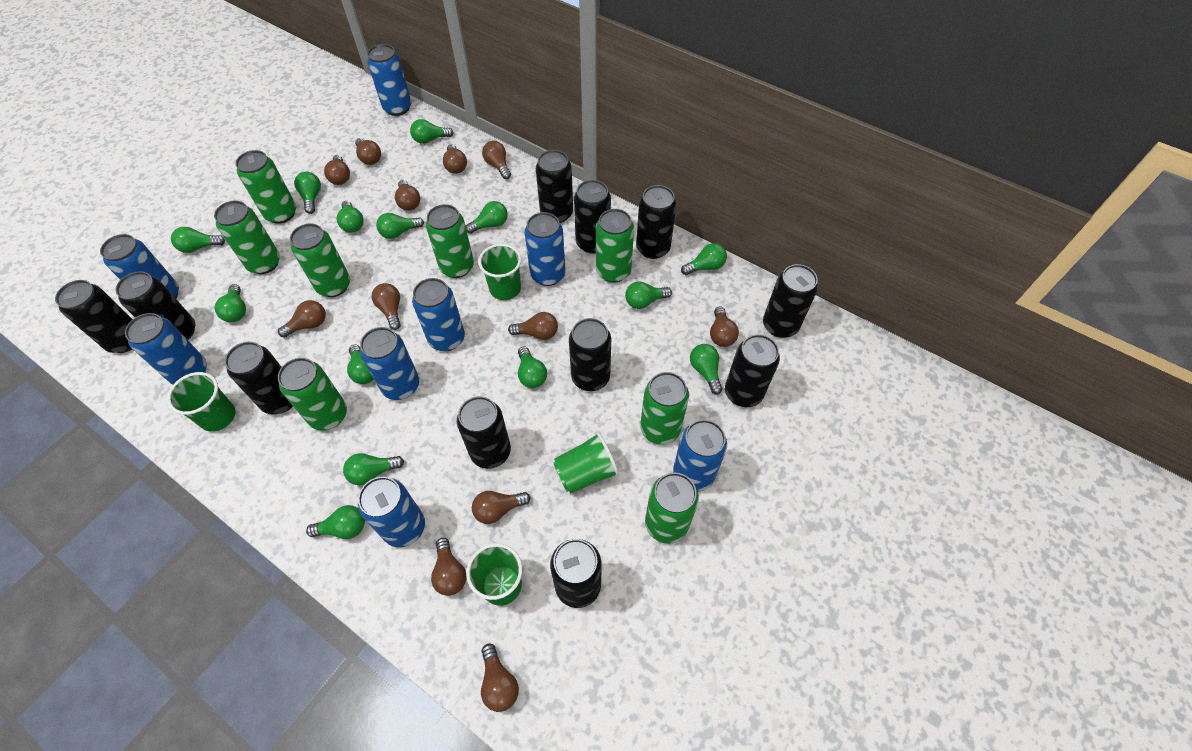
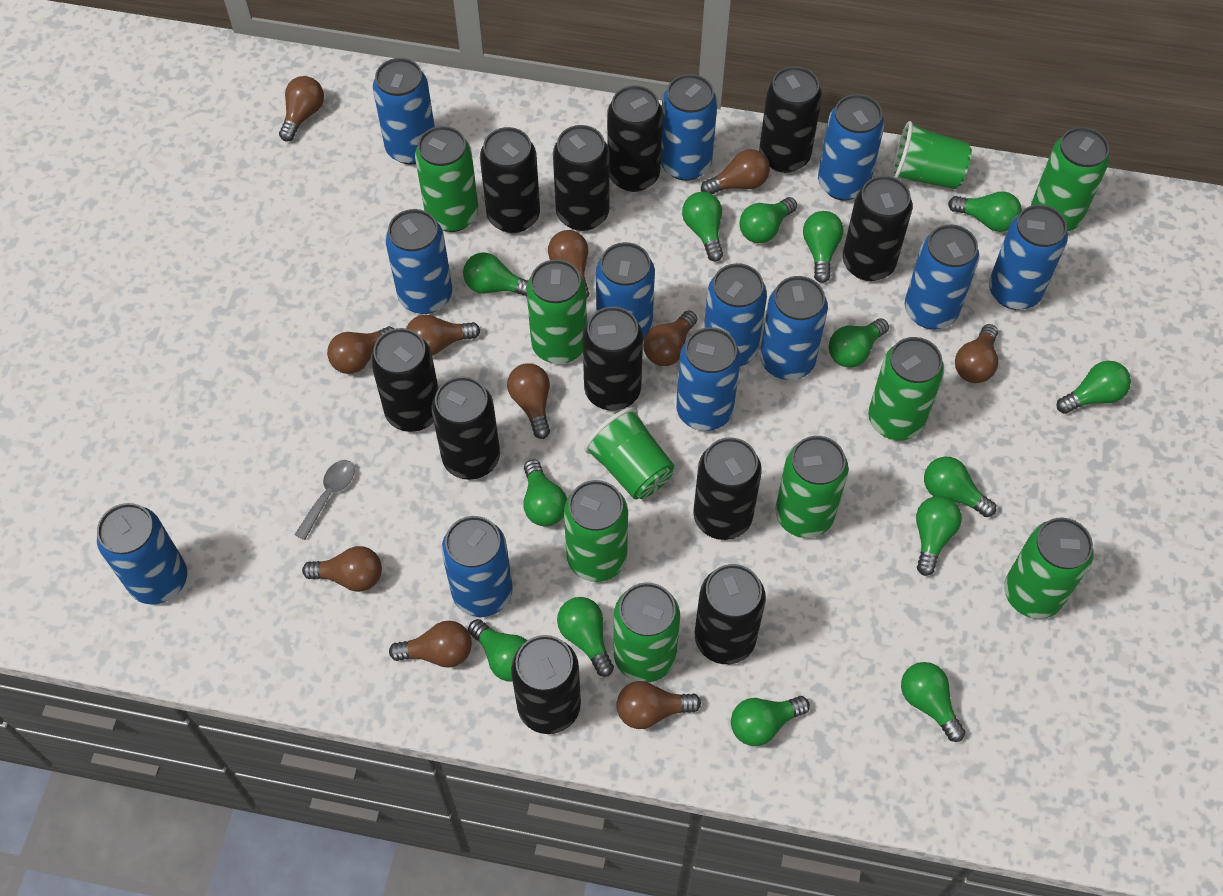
blue can: [100,234,179,298] [125,313,207,385] [358,477,425,547] [360,327,419,400] [367,44,411,116] [412,278,465,351] [525,212,566,286] [673,420,727,491] = 8 -> [97,503,187,605] [373,58,435,165] [385,209,452,314] [441,516,513,617] [596,242,655,341] [661,74,718,181] [676,327,741,431] [704,263,767,366] [760,276,828,380] [818,94,884,201] [905,224,979,329] [989,205,1068,310] = 12
brown light bulb: [278,300,326,338] [324,155,350,185] [355,138,381,165] [372,283,401,330] [395,180,420,211] [431,538,466,596] [443,144,467,174] [472,491,531,524] [481,643,519,712] [482,141,511,179] [508,312,558,340] [710,306,739,347] = 12 -> [279,76,324,142] [302,546,382,592] [327,326,394,374] [389,621,472,668] [406,315,480,356] [507,363,550,439] [548,230,589,299] [616,681,701,729] [643,311,697,366] [701,149,770,194] [955,324,998,383] = 11
green cup: [167,372,235,432] [466,543,522,606] [478,244,521,300] [553,432,619,494] = 4 -> [584,407,674,499] [891,121,972,189] = 2
grey spoon: none = 0 -> [294,460,355,540] = 1

